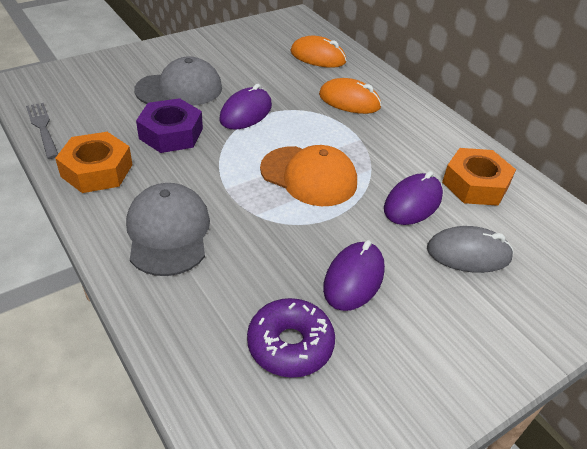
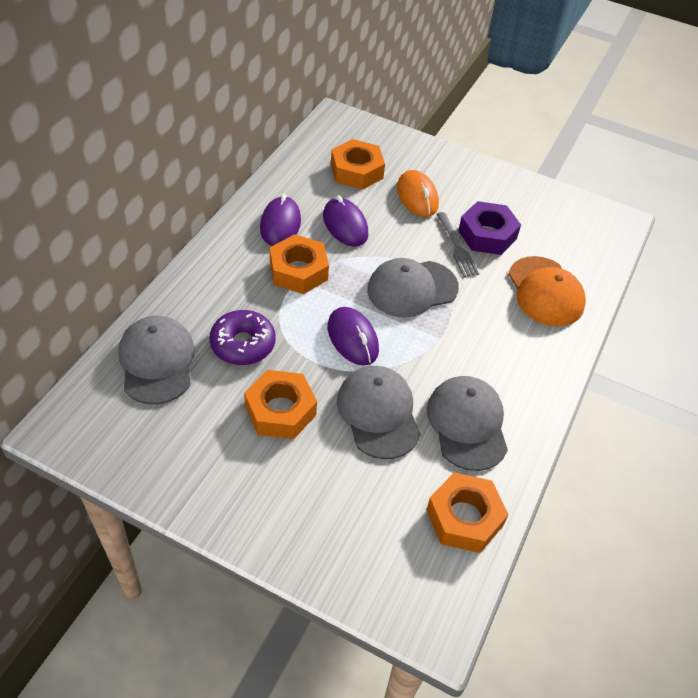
grey cap: [126,183,210,276] [134,56,222,105] = 2 -> [118,316,195,404] [337,366,421,459] [367,258,459,318] [427,376,508,471] = 4
grey mouse: [427,226,514,273] = 1 -> none = 0
orange mouse: [290,36,346,68] [319,78,382,114] = 2 -> [397,170,439,217] = 1
orange nut: [55,132,133,193] [442,148,516,206] = 2 -> [244,370,317,439] [270,234,329,294] [331,139,385,190] [426,472,509,553] = 4

